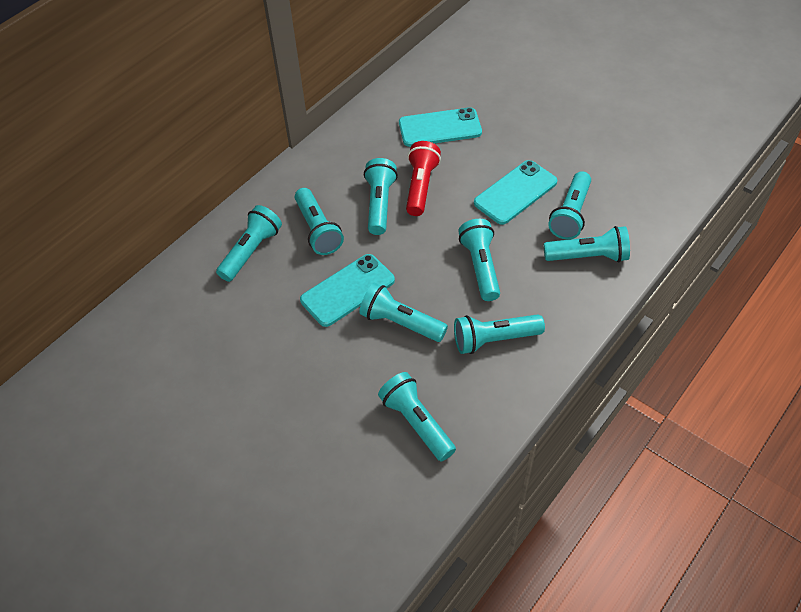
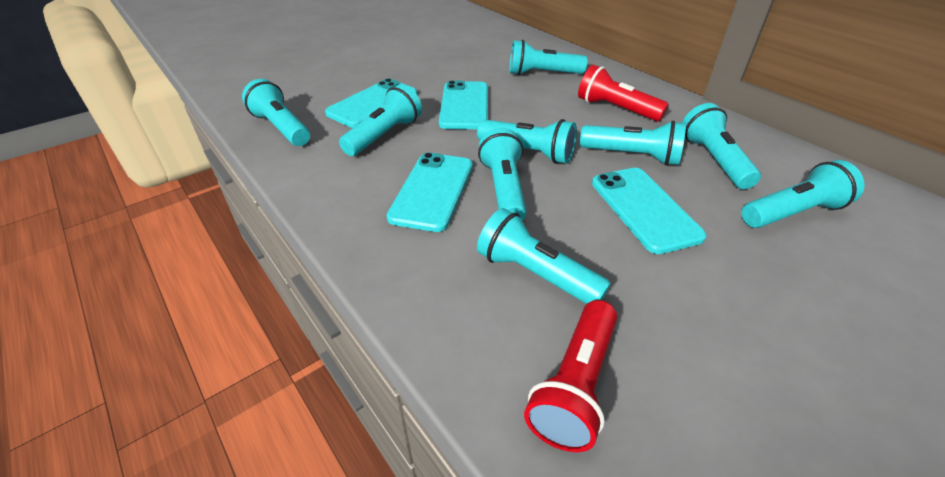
red flashlight: [406,141,441,216] = 1 -> [524,300,617,452] [578,65,669,121] = 2
turquoise phone: [300,254,395,327] [399,107,482,147] [474,160,557,225] = 3 -> [325,78,417,128] [386,152,473,232] [439,81,488,129] [592,168,707,254] = 4

